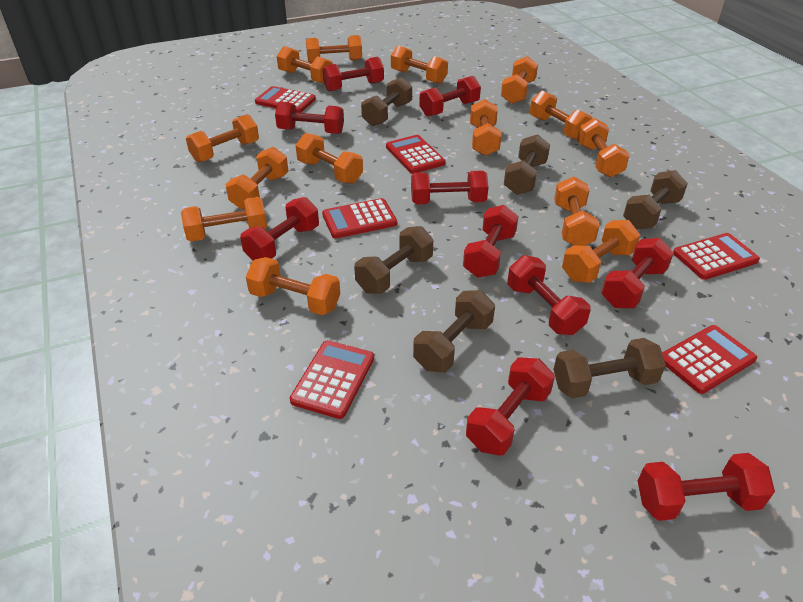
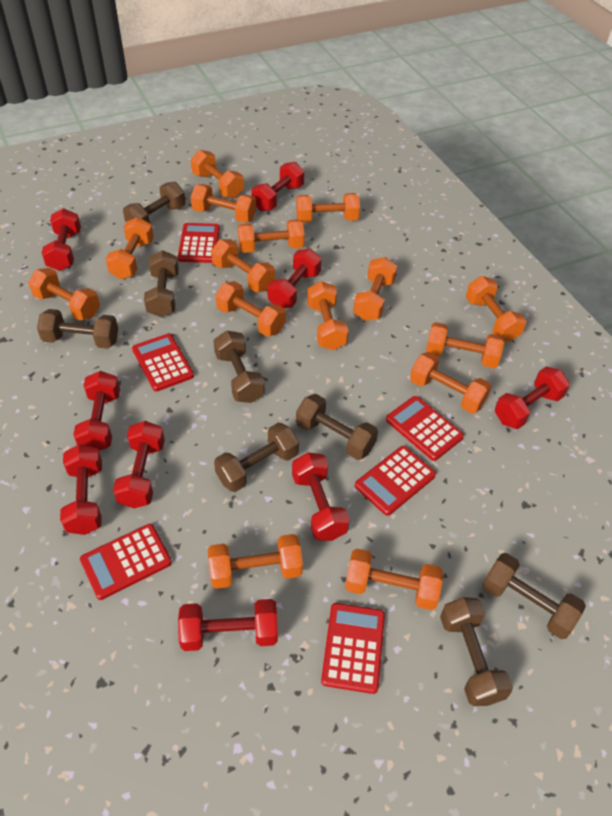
brown dumbbell: [354,226,433,294] [361,77,412,126] [413,290,495,372] [504,134,550,195] [553,338,666,398] [623,170,688,229] = 6 -> [37,309,118,349] [123,182,185,223] [144,250,179,317] [213,330,265,403] [214,423,299,492] [296,394,378,460] [440,597,513,706] [482,553,586,639] = 8
orange dumbbell: [181,197,267,242] [186,114,259,162] [226,147,289,209] [246,257,340,315] [277,46,333,84] [295,133,363,184] [306,35,362,63] [391,45,448,84] [470,99,501,156] [501,56,538,104] [530,90,592,141] [554,177,600,246] [562,220,640,283] [577,118,630,178] = 14 -> [28,268,100,321] [106,217,154,279] [191,150,244,198] [191,184,256,223] [208,534,303,589] [211,239,275,292] [216,281,286,337] [238,219,305,253] [296,193,360,223] [307,281,349,350] [345,549,443,610] [353,257,398,321] [410,352,491,414] [426,322,504,368] [466,276,526,342] = 15
red dumbbell: [240,197,319,261] [275,101,344,134] [322,57,384,91] [411,171,489,204] [419,76,481,117] [463,205,519,278] [466,358,555,455] [507,255,591,335] [601,238,674,308] [638,453,775,521] = 10 -> [42,208,81,271] [60,444,102,535] [73,371,120,451] [113,421,165,508] [178,599,278,651] [252,162,304,211] [267,249,322,308] [292,453,350,541] [495,367,570,429] = 9

